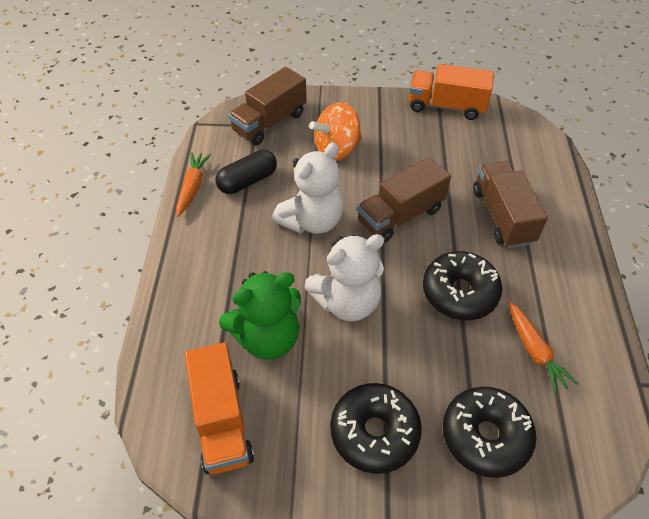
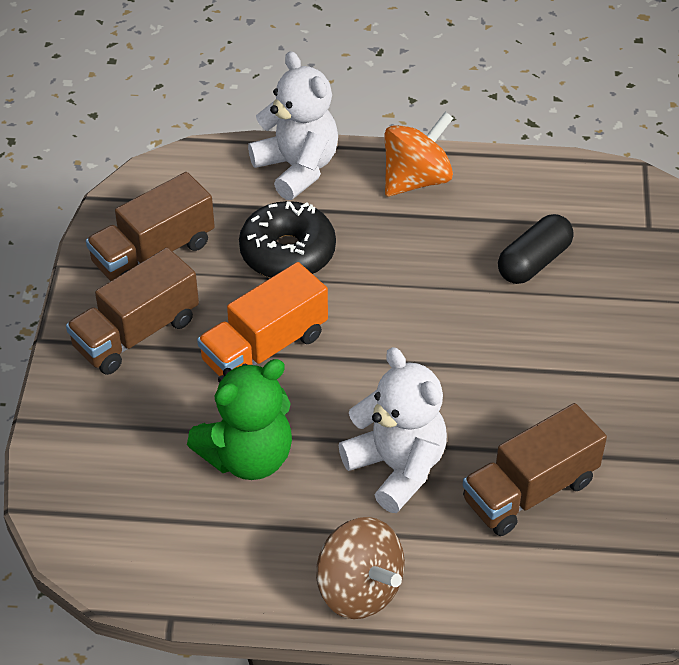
black donut: [330,383,422,474] [423,251,502,320] [443,386,536,478] = 3 -> [239,201,336,278] = 1
brown spinning top: none = 0 -> [316,517,405,619] = 1
orange carrot: [176,152,211,217] [508,301,578,394] = 2 -> none = 0
orange truck: [185,342,254,474] [409,64,494,120] = 2 -> [197,262,328,377] = 1

